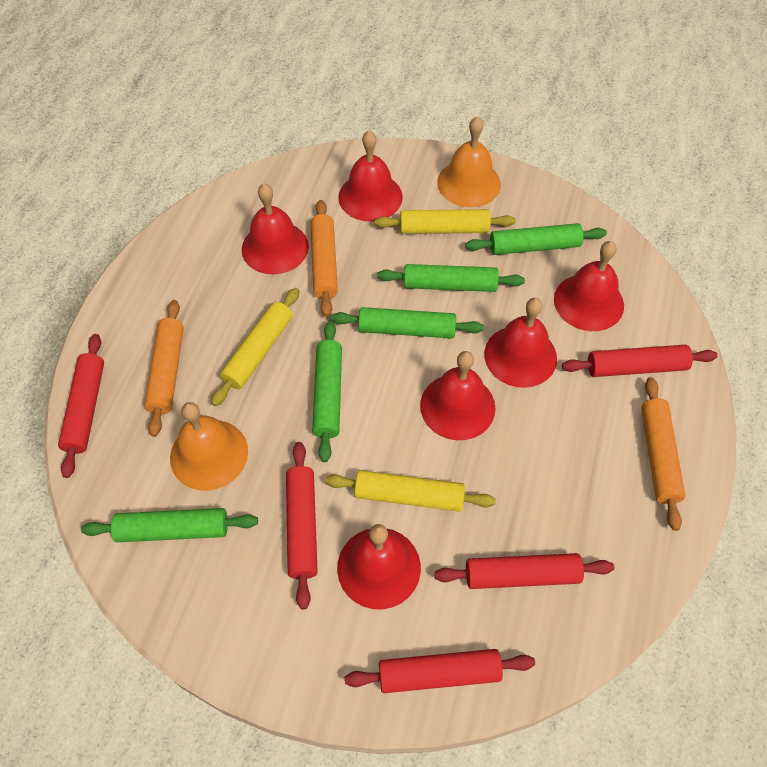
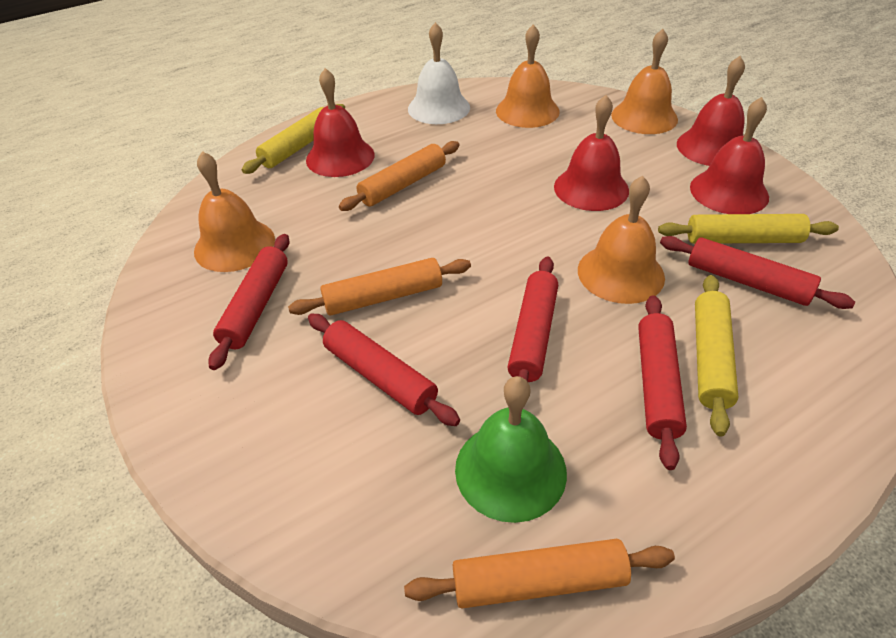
green bell: none = 0 -> [455,376,567,523] = 1
green rolling pin: [81,508,258,542] [312,321,342,462] [331,307,484,338] [377,264,525,292] [465,223,607,255] = 5 -> none = 0
orange bell: [170,402,248,491] [437,116,501,207] = 2 -> [194,151,275,272] [496,24,560,128] [578,176,665,304] [611,29,678,134] = 4
red bell: [242,184,309,274] [337,524,421,609] [338,130,403,222] [420,351,496,440] [484,298,557,388] [554,241,624,331] = 6 -> [306,68,375,177] [554,95,629,211] [677,56,745,166] [690,97,769,214] = 4
white bell: none = 0 -> [408,22,470,124] = 1

